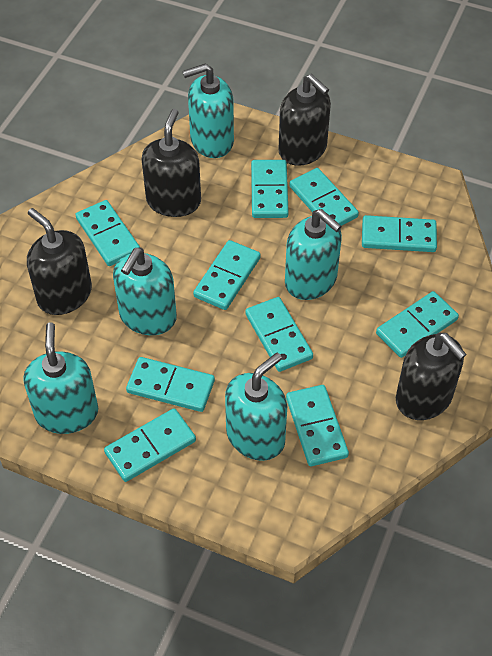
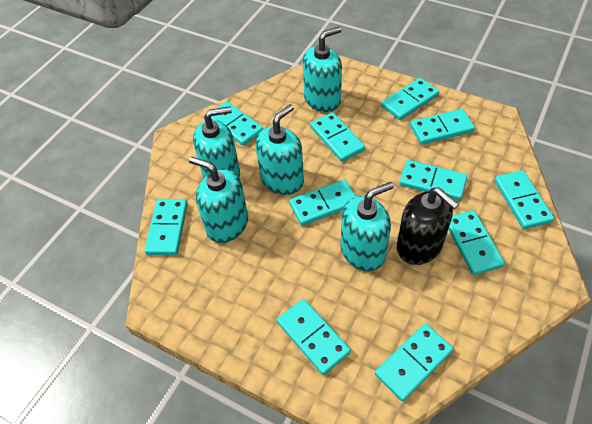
black soap dispenser: [27,208,92,315] [141,109,201,217] [278,74,331,166] [396,333,466,420] = 4 -> [397,187,459,265] = 1
turquoise domino: [76,200,140,266] [104,408,196,482] [126,357,215,412] [193,240,261,310] [245,297,313,372] [251,160,289,218] [286,385,349,466] [289,168,359,226] [362,215,437,252] [376,291,459,358] = 10 -> [144,199,188,255] [211,101,263,146] [277,299,351,375] [289,179,356,226] [310,112,365,162] [375,324,453,401] [381,78,439,120] [399,160,467,201] [410,109,475,145] [448,210,505,275] [494,170,554,229] = 11

